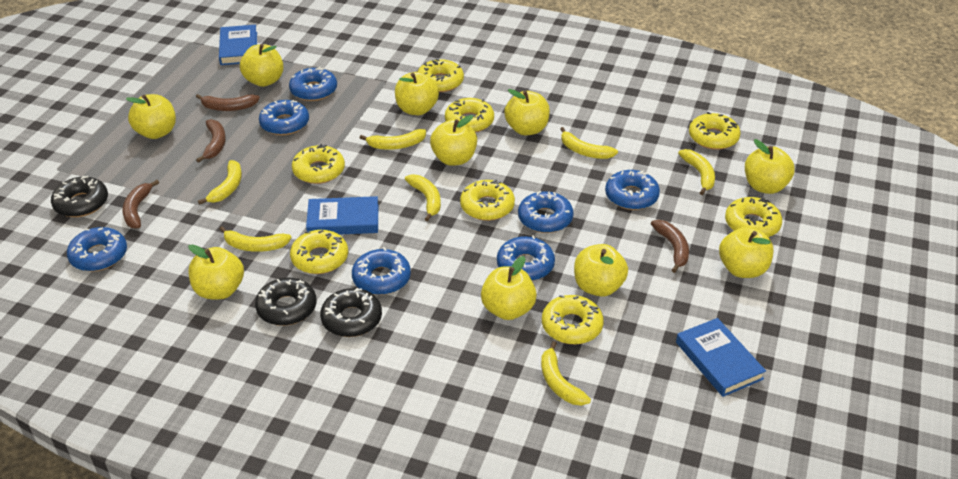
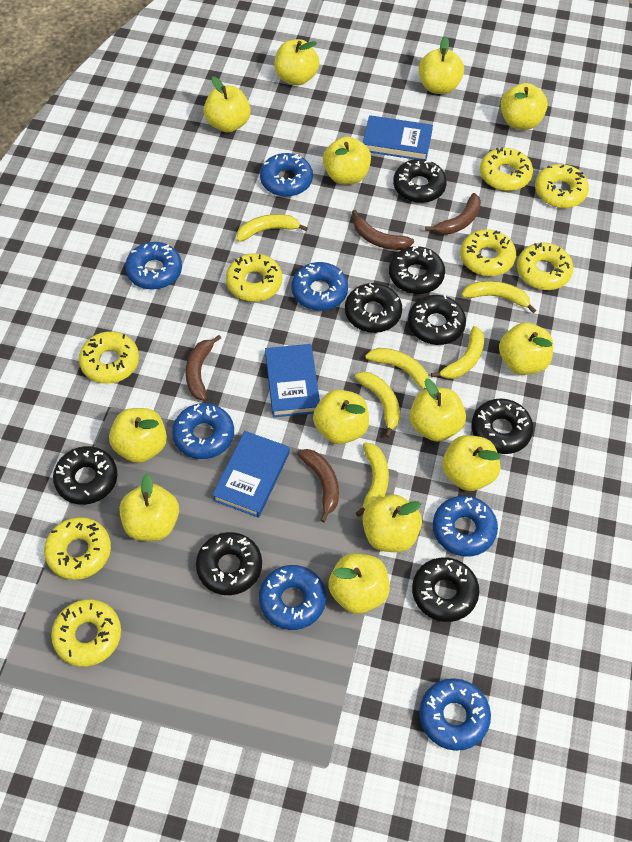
black donut: [51,176,108,217] [255,277,317,326] [320,288,382,337] = 3 -> [53,446,117,505] [196,532,262,595] [345,283,402,333] [389,246,445,294] [393,159,447,203] [408,295,466,345] [412,557,479,622] [471,398,533,454] = 8
yellow apple: [126,94,176,139] [188,245,244,299] [240,44,284,87] [395,72,439,115] [430,115,477,166] [481,256,537,320] [504,89,550,135] [574,244,628,297] [719,227,773,278] [745,139,795,194] = 10 -> [109,408,167,463] [119,473,179,541] [204,76,251,133] [274,39,320,85] [313,390,369,444] [323,136,371,184] [328,553,390,614] [363,494,422,552] [410,378,466,442] [419,36,464,94] [442,435,501,491] [499,323,553,375] [500,83,548,130] = 13
yellow banana: [198,160,242,205] [220,226,291,252] [359,129,426,150] [405,174,441,221] [541,341,591,406] [560,127,618,159] [678,149,715,195] = 7 -> [237,214,308,242] [355,372,400,438] [356,442,389,517] [365,348,429,389] [431,326,484,379] [462,281,536,313] = 6

